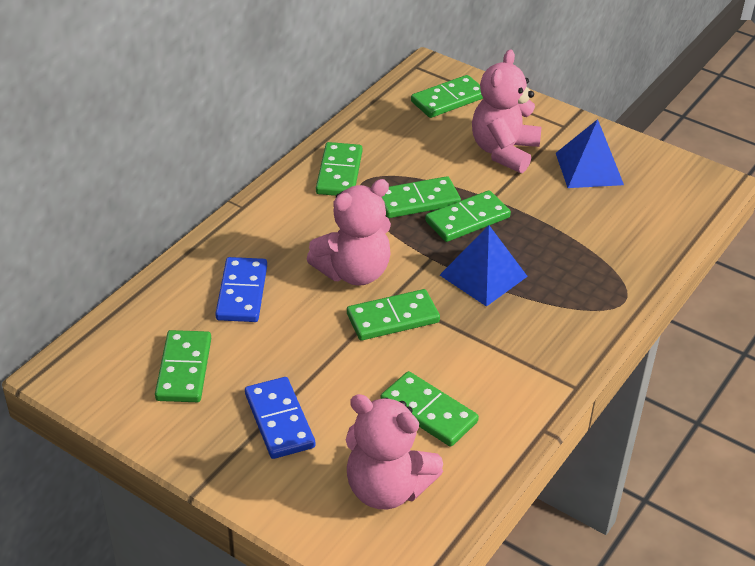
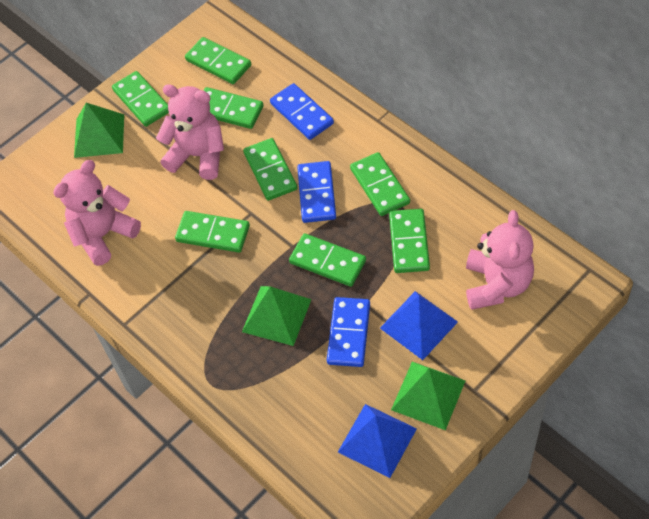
blue domino: [215,257,267,322] [245,377,315,459] = 2 -> [270,83,334,140] [297,161,336,223] [327,297,370,367] = 3
green domino: [155,330,211,402] [316,142,363,196] [347,289,440,341] [380,371,479,447] [381,176,461,218] [411,75,484,118] [425,190,511,242] = 7 -> [112,71,169,127] [175,211,250,253] [185,37,251,84] [203,87,264,129] [243,138,297,201] [289,233,366,287] [350,152,410,216] [389,209,430,273] = 8
green pyramid: none = 0 -> [74,103,124,158] [242,286,312,346] [391,362,465,430] = 3

